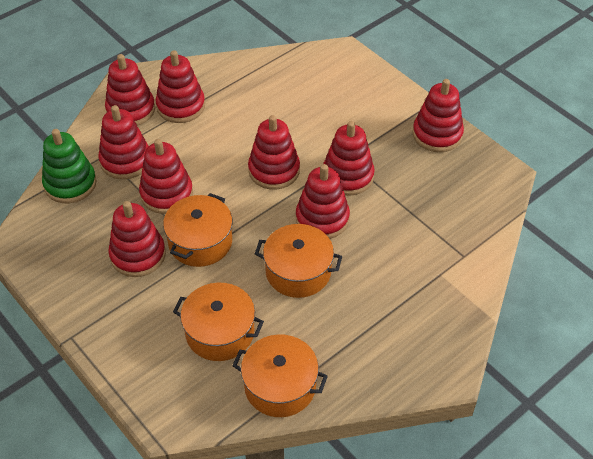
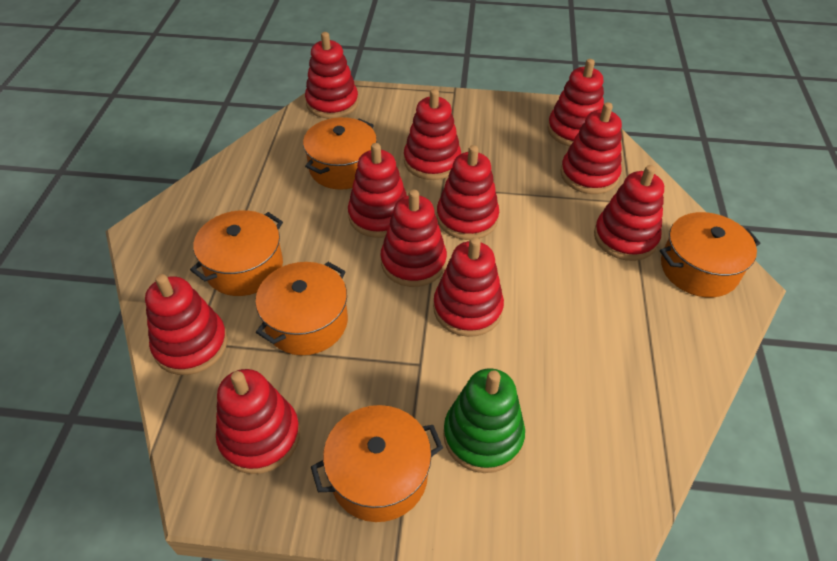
orange pot: [163,193,232,267] [173,283,264,361] [232,334,328,417] [255,224,342,298] = 4 -> [190,210,283,296] [255,262,348,355] [303,117,377,189] [311,405,443,522] [660,212,761,297] = 5
red stacking toy: [98,105,149,179] [105,54,155,126] [108,201,166,277] [139,139,193,214] [155,50,205,123] [248,115,300,190] [296,164,350,239] [323,121,375,196] [413,79,464,152] = 9 -> [145,274,228,375] [216,369,300,474] [305,32,358,119] [348,143,407,238] [381,190,447,287] [404,89,461,180] [433,237,504,337] [437,145,499,240] [547,59,604,146] [560,102,622,194] [594,165,664,261] = 11

